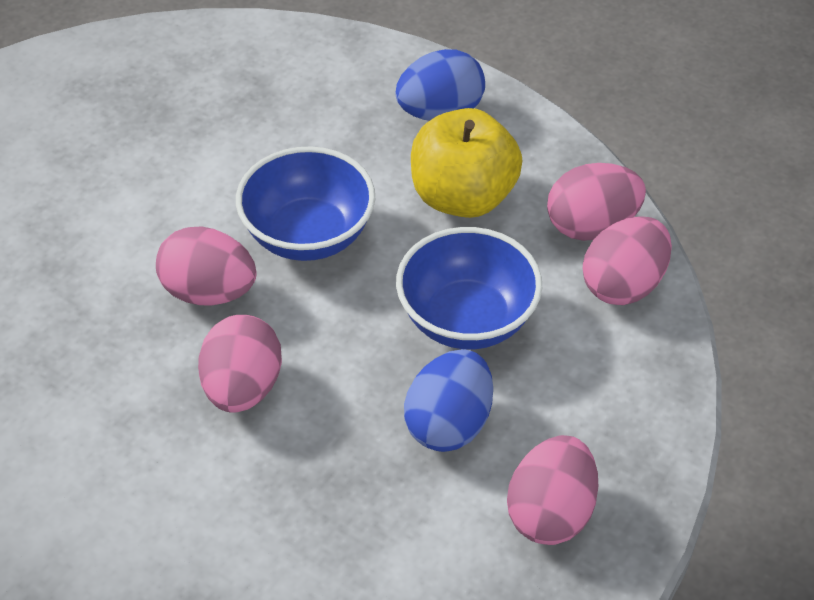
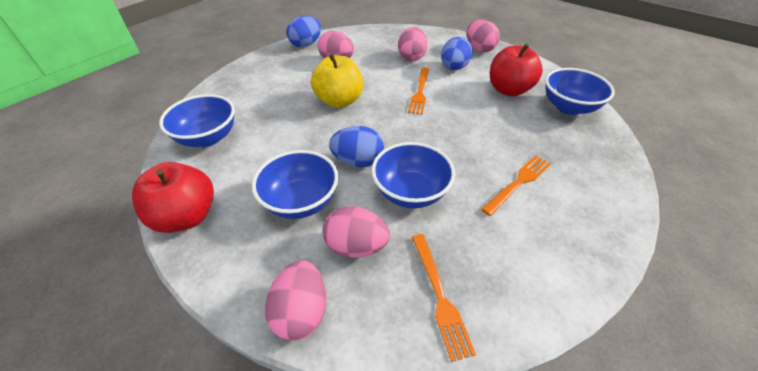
blue bowl: [236,147,375,261] [396,227,542,349] = 2 -> [159,94,235,147] [252,150,338,219] [372,142,455,208] [545,68,615,115] = 4
blue egg: [395,49,485,121] [404,349,493,452] = 2 -> [286,16,321,47] [329,126,384,167] [441,37,473,70] = 3
orange fork: none = 0 -> [408,67,429,115] [412,234,476,362] [481,155,551,216] = 3
red apple: none = 0 -> [132,162,214,233] [490,44,543,97] = 2

